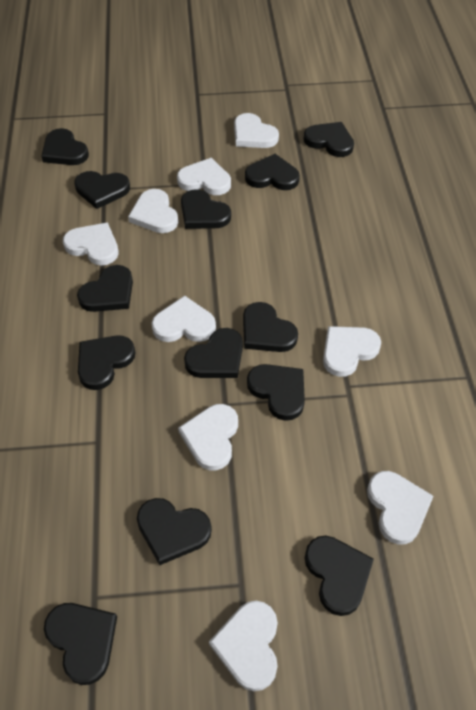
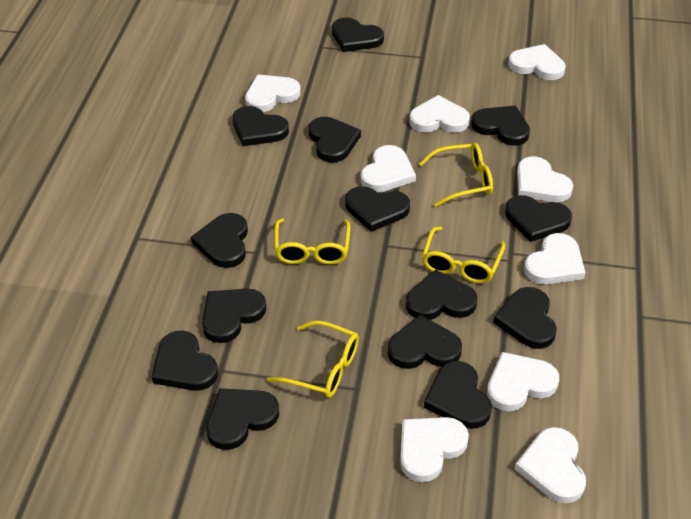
black heart: [41,128,89,165] [44,603,117,685] [74,171,130,209] [77,265,133,312] [78,335,135,390] [137,498,212,565] [181,189,231,229] [184,328,243,378] [243,302,298,352] [245,154,300,190] [247,364,305,421] [304,122,354,157] [305,536,374,616] = 13 -> [152,331,218,391] [191,213,248,268] [202,289,267,343] [206,388,279,450] [232,106,289,146] [309,117,361,163] [332,17,384,52] [345,186,410,232] [388,315,462,369] [406,269,477,320] [424,361,492,429] [471,106,530,146] [493,287,556,349] [505,195,572,242] = 14
yellow glasses: none = 0 -> [267,321,359,398] [274,219,350,264] [419,143,493,207] [422,227,505,283] = 4

